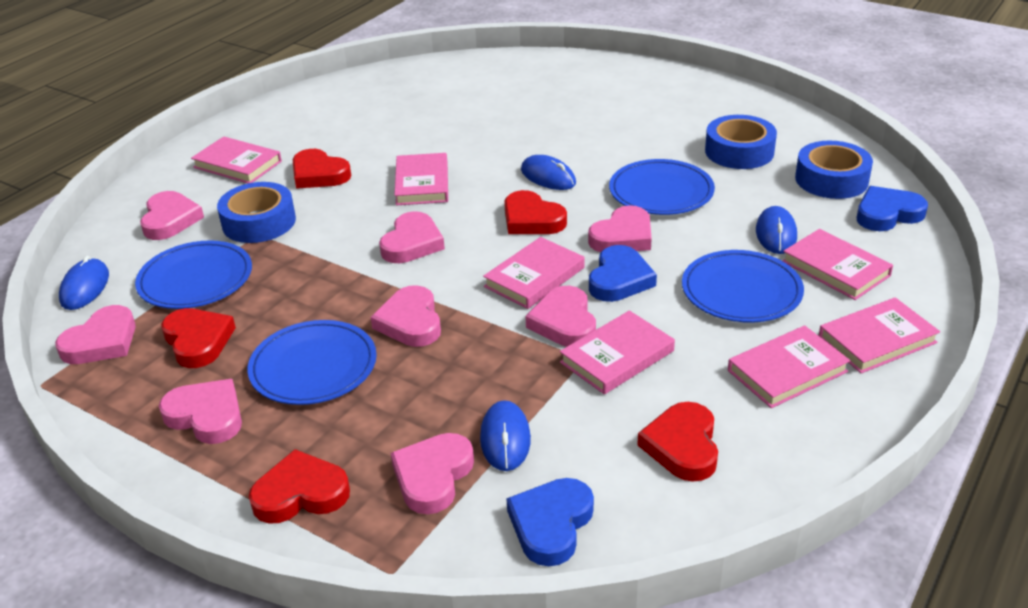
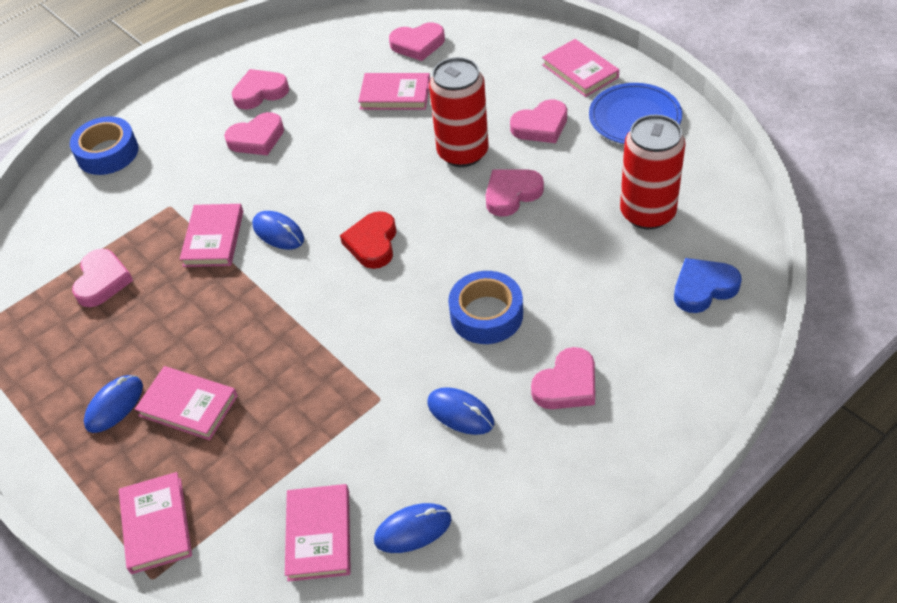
blue heart: [506,478,594,566] [589,245,657,302] [857,186,928,231] = 3 -> [674,258,742,313] = 1
blue plate: [135,240,252,309] [247,320,377,405] [609,159,715,215] [682,250,804,323] = 4 -> [589,83,682,144] = 1
blue tape: [217,182,296,243] [705,115,777,169] [795,141,873,199] = 3 -> [70,116,139,175] [448,271,523,344] = 2
pink book: [191,136,282,183] [394,153,448,205] [483,237,585,309] [560,310,675,394] [728,326,850,408] [782,229,893,300] [819,297,940,374] = 7 -> [119,472,192,574] [135,366,238,440] [179,204,243,267] [285,484,351,582] [358,73,430,110] [542,39,619,97] = 6
pink heart: [55,305,136,364] [140,191,204,240] [159,379,242,444] [371,285,441,347] [379,211,445,263] [391,433,474,514] [526,286,596,347] [588,205,652,252] = 8 -> [72,249,133,307] [224,112,284,155] [231,69,289,110] [389,22,445,61] [486,169,544,217] [510,99,567,143] [531,347,595,409] = 7
red can: none = 0 -> [429,57,489,167] [620,115,686,229] = 2
red heart: [161,308,236,368] [249,449,350,523] [293,149,351,189] [504,190,567,234] [637,402,718,482] = 5 -> [340,211,397,269] = 1

